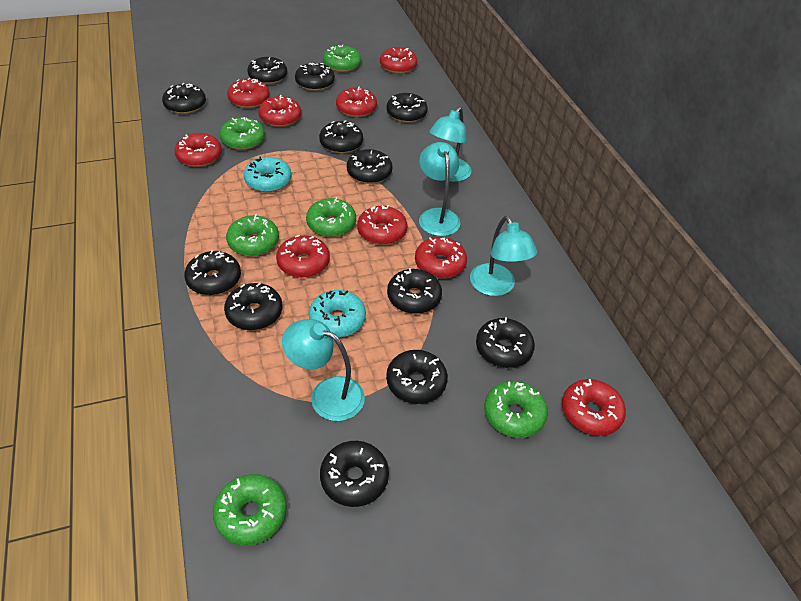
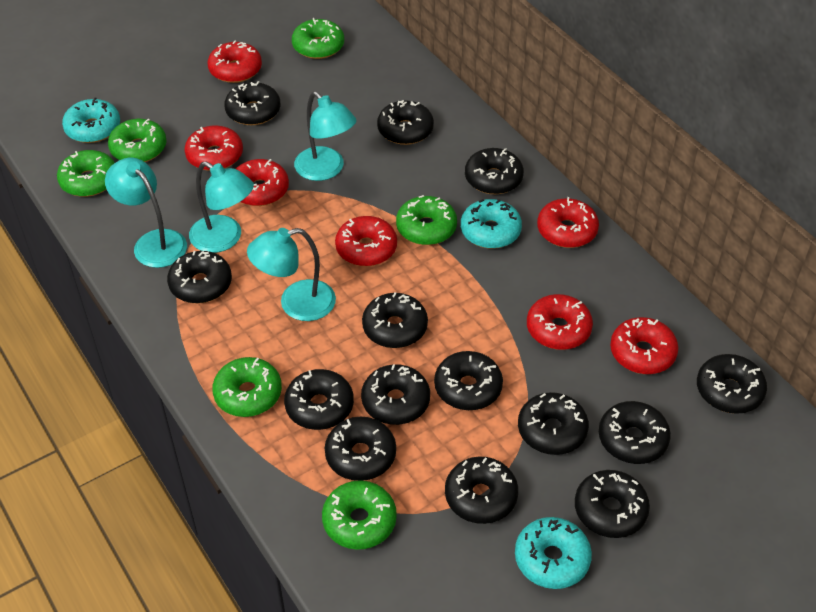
black donut: [162,83,206,114] [184,250,241,295] [224,283,282,330] [247,57,287,85] [295,63,335,91] [319,120,363,154] [320,441,389,507] [347,149,393,184] [386,93,428,123] [386,350,448,404] [387,268,442,314] [476,317,535,368] = 12 -> [167,251,232,304] [224,81,281,125] [284,369,354,430] [325,417,396,481] [361,364,430,425] [362,292,428,348] [377,100,434,145] [434,351,503,410] [445,456,518,524] [465,148,524,194] [518,392,589,455] [575,470,650,538] [599,401,671,464] [697,354,767,414] = 14
red donut: [174,133,222,167] [227,78,269,108] [258,95,301,127] [276,235,330,278] [336,87,377,117] [357,205,408,245] [380,47,417,74] [415,237,467,279] [562,379,626,436] = 9 -> [184,125,243,171] [208,41,262,83] [236,159,289,206] [335,216,397,266] [527,294,593,350] [537,197,599,248] [610,317,678,374] = 7
turquoise donut: [244,156,291,192] [309,290,366,337] = 2 -> [62,97,120,143] [461,199,522,249] [515,517,592,589] = 3

